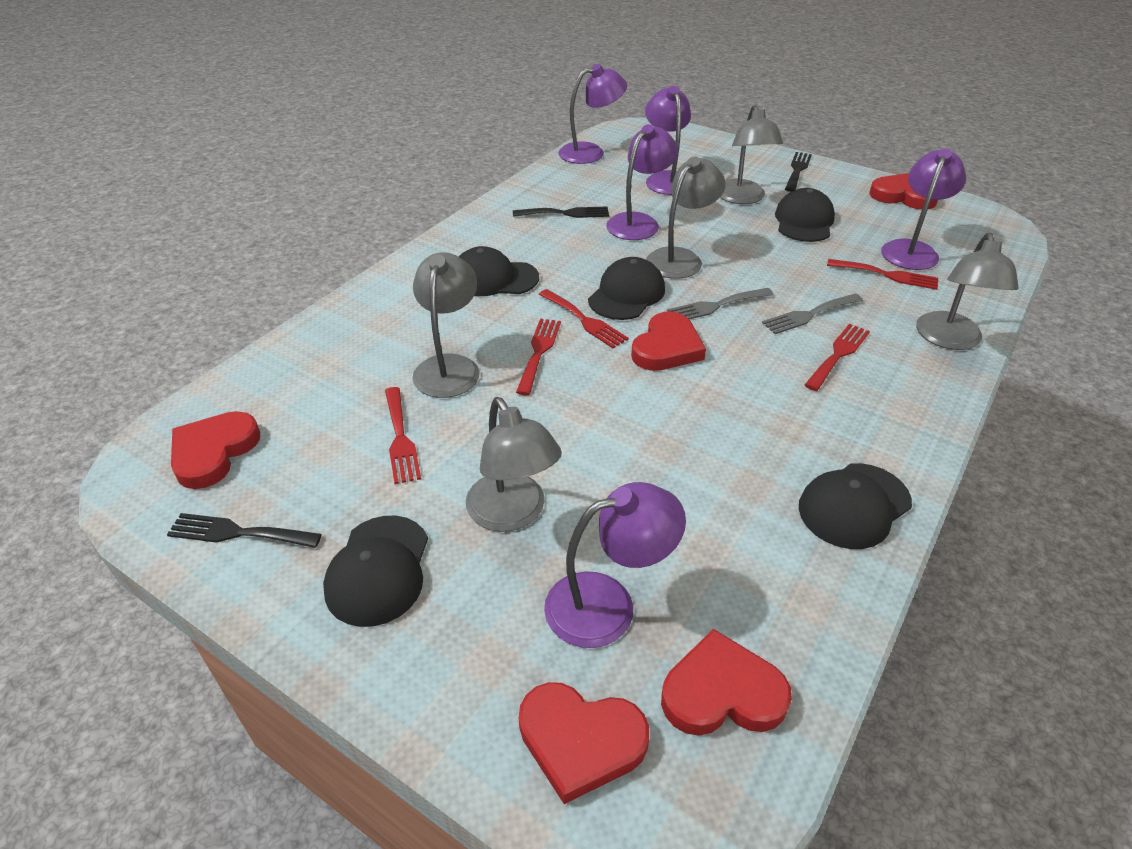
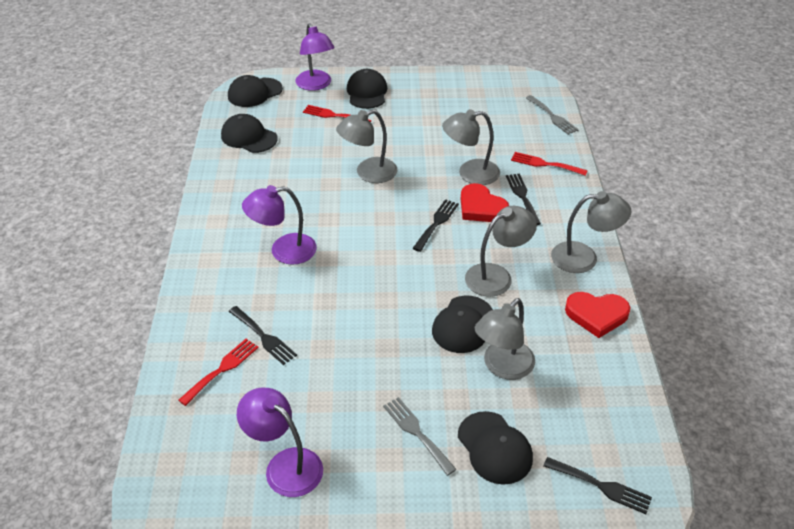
black fork: [167,513,322,548] [513,207,609,218] [785,152,812,192] = 3 -> [229,306,297,365] [413,199,459,252] [506,173,541,225] [543,457,652,514] = 4
purple lamp: [544,482,686,648] [558,64,627,164] [606,124,678,240] [645,86,691,195] [881,148,966,270] = 5 -> [237,387,323,497] [242,185,317,265] [295,23,335,91] = 3
red fork: [385,387,421,484] [516,319,561,395] [539,289,629,348] [805,324,870,391] [827,259,938,290] = 5 -> [178,339,259,406] [303,105,371,122] [511,152,588,176] = 3
red heart: [171,411,260,489] [519,682,649,804] [631,312,706,371] [661,629,792,736] [869,173,938,210] = 5 -> [461,183,509,222] [565,292,631,338] = 2

